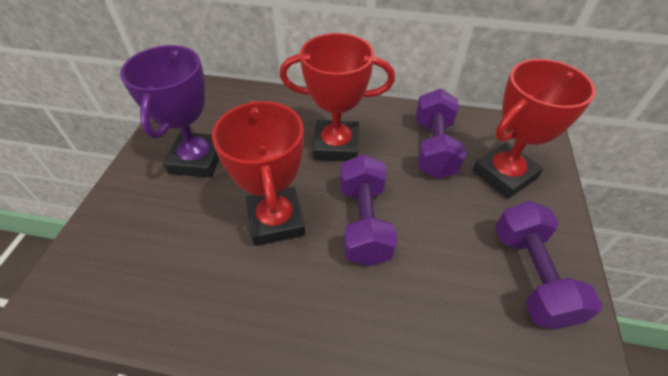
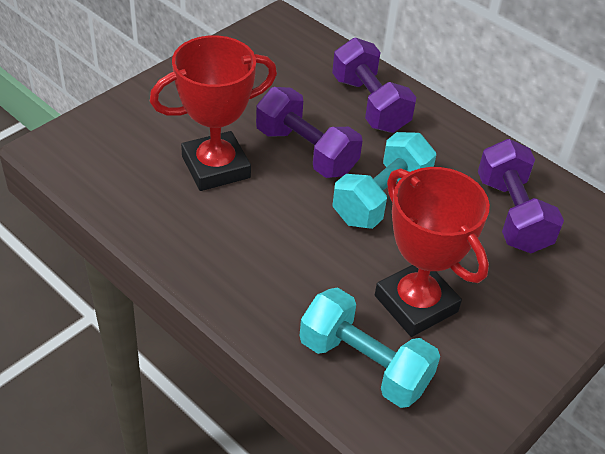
purple trophy: [120,45,219,177] = 1 -> none = 0
red trophy: [212,100,305,246] [280,33,395,161] [473,59,596,199] = 3 -> [150,36,277,191] [375,167,490,337] = 2
turquoise dumbbell: none = 0 -> [299,288,440,408] [332,132,436,229] = 2

